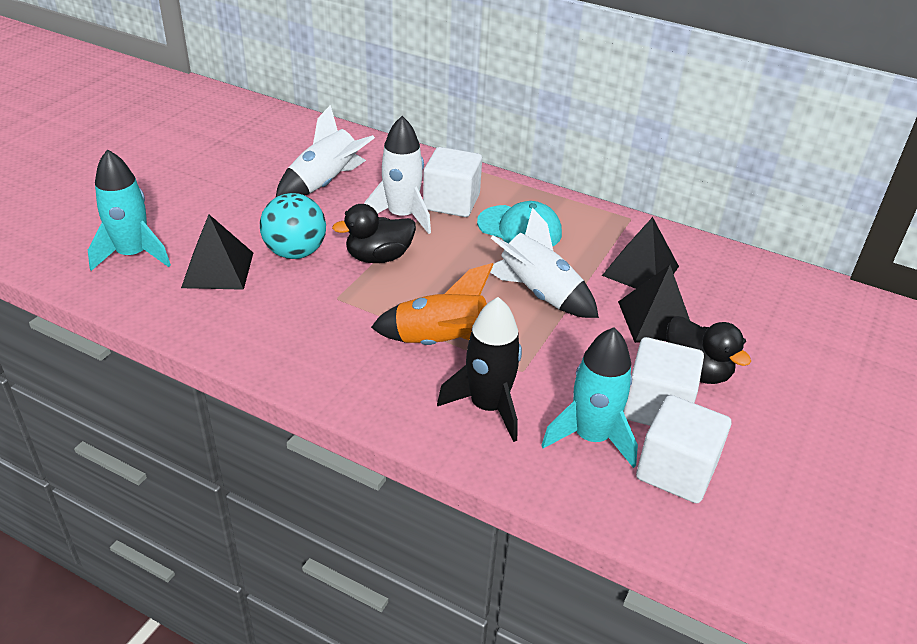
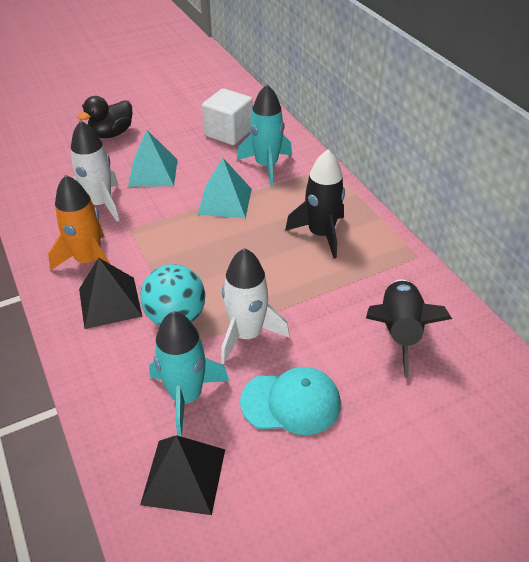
black duck: [332,204,416,263] [666,316,751,384] = 2 -> [78,96,132,138] = 1
black pyramid: [181,214,253,290] [602,217,679,289] [618,265,690,343] = 3 -> [79,258,142,329] [140,435,225,515] = 2
black rocket: [437,297,522,442] = 1 -> [285,149,345,258] [366,279,452,378] = 2
turquoise pyramid: none = 0 -> [128,130,177,187] [198,158,252,218] = 2
white cube: [423,147,482,217] [623,337,704,426] [636,395,731,503] = 3 -> [202,88,253,145] = 1
white rocket: [276,105,375,197] [364,116,431,234] [490,208,599,318] = 3 -> [71,120,119,222] [221,248,290,364] = 2

